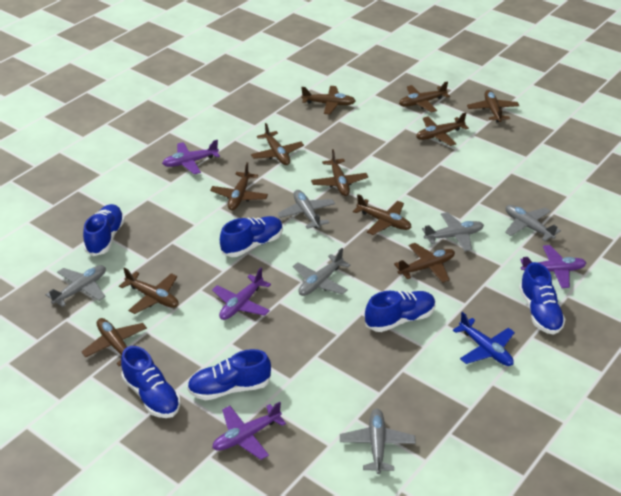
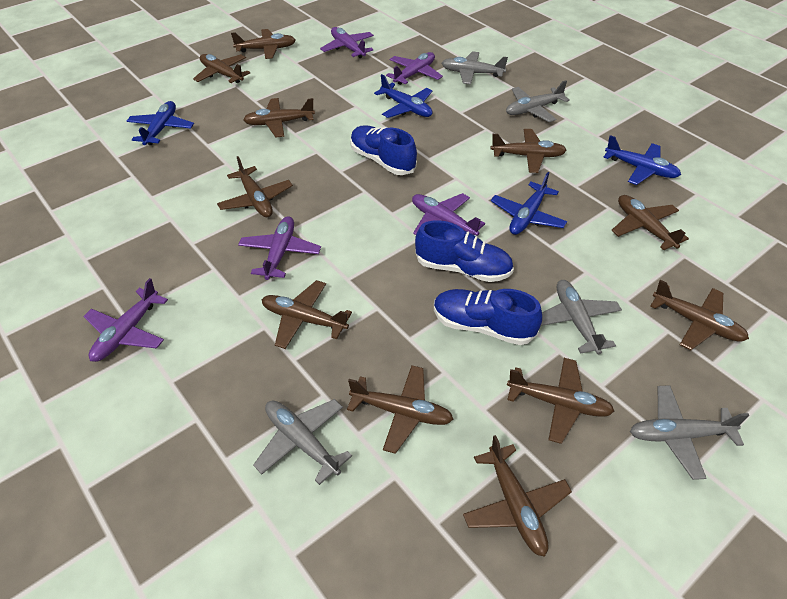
blue plane: [453,312,515,366] = 1 -> [127,101,194,145] [374,74,433,118] [491,172,567,235] [603,135,681,185] = 4
blue shoe: [83,204,125,256] [121,346,180,418] [187,349,271,400] [220,216,283,257] [365,291,436,332] [519,262,566,335] = 6 -> [350,125,417,175] [415,220,514,282] [434,289,542,345] = 3
grey plane: [46,265,106,307] [278,190,335,229] [293,248,350,296] [340,409,416,474] [422,212,484,251] [505,205,561,241] = 6 -> [253,399,352,485] [442,51,508,84] [506,80,570,122] [541,280,622,355] [630,385,749,480] = 5
purple plane: [162,140,220,174] [212,268,271,320] [212,402,286,460] [520,245,586,288] = 4 -> [83,278,168,362] [238,216,321,280] [320,27,374,58] [386,52,443,85] [412,193,485,236] = 5

